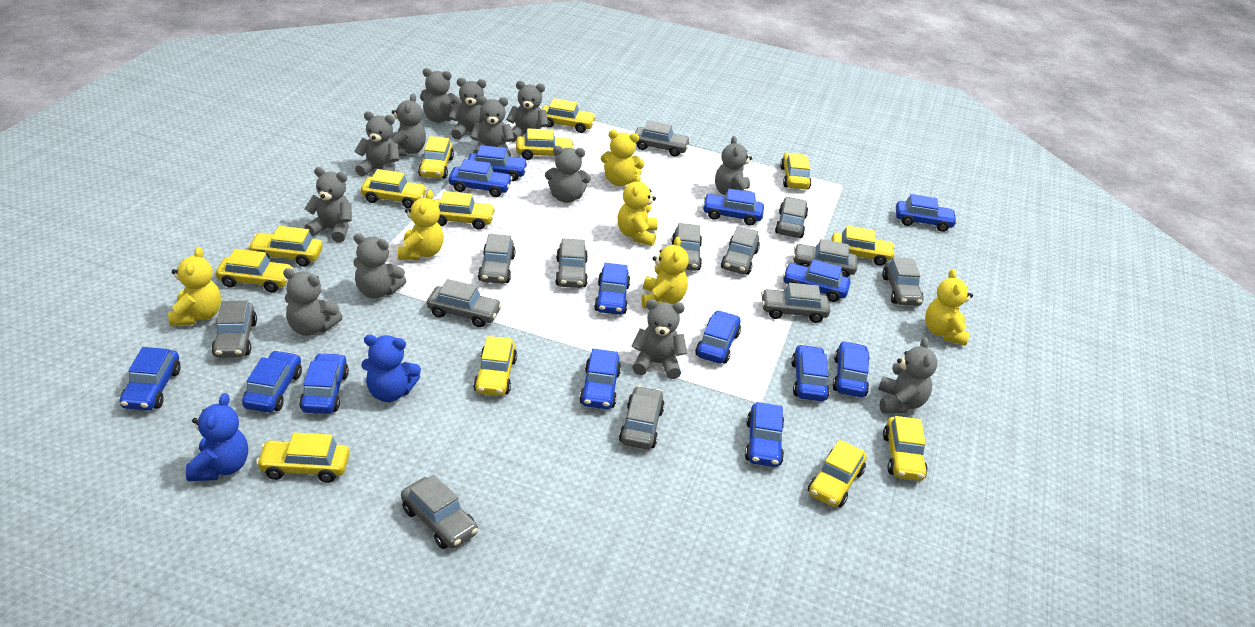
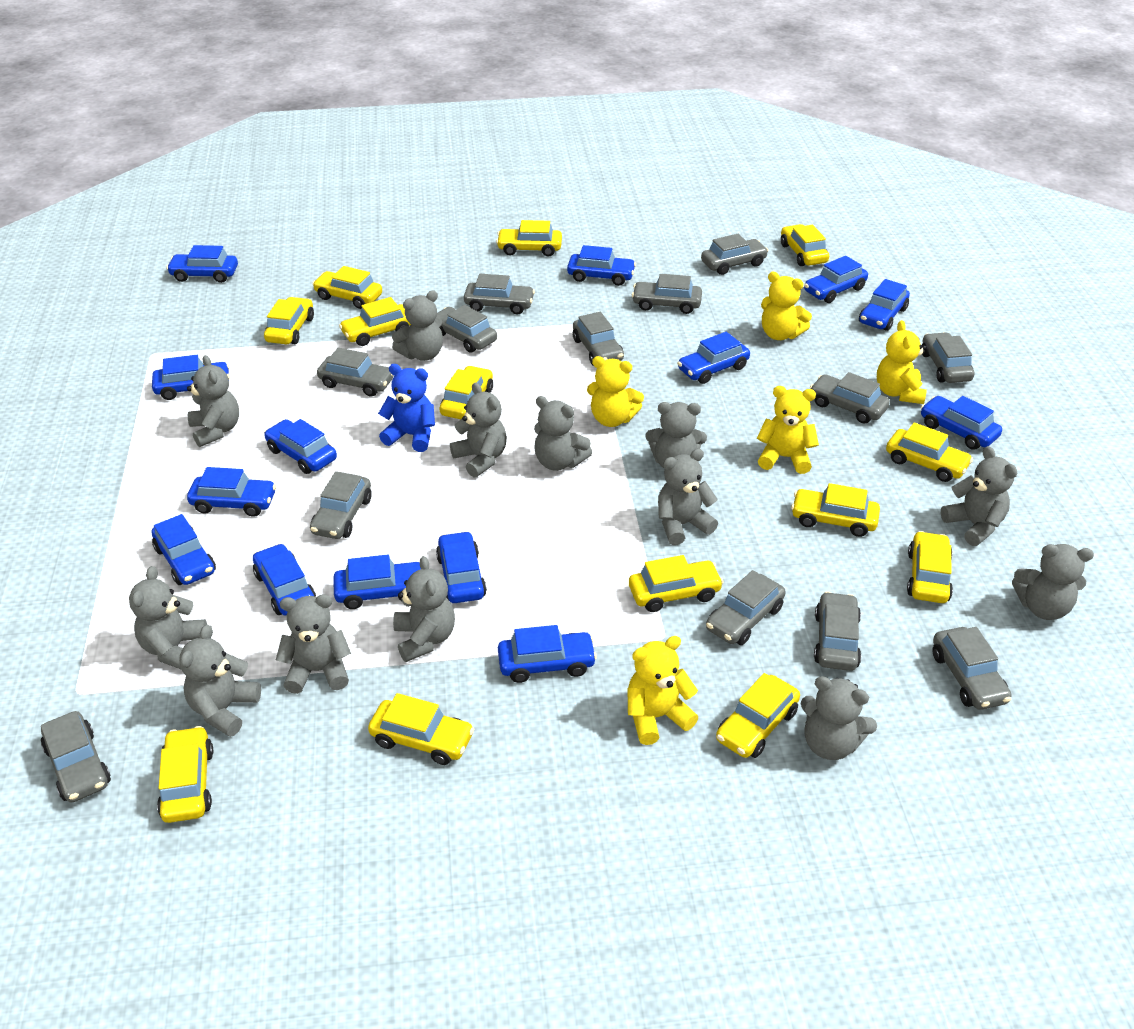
blue teddy bear: [186,393,248,481] [361,335,421,402] = 2 -> [378,364,435,452] = 1
yellow teddy bear: [168,247,221,326] [398,190,444,260] [601,130,645,186] [618,174,658,246] [642,237,689,308] [925,269,973,346] = 6 -> [587,356,644,427] [627,636,698,745] [757,386,819,474] [761,272,812,340] [877,320,927,404] = 5

